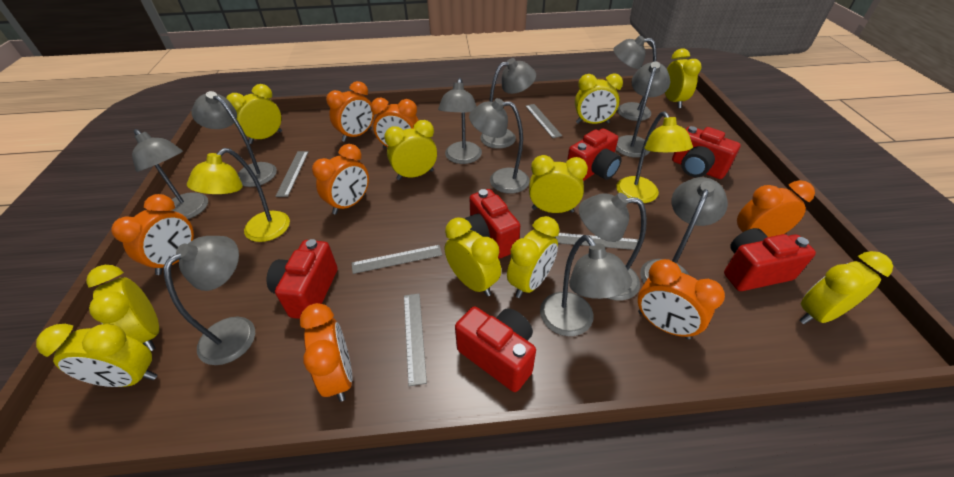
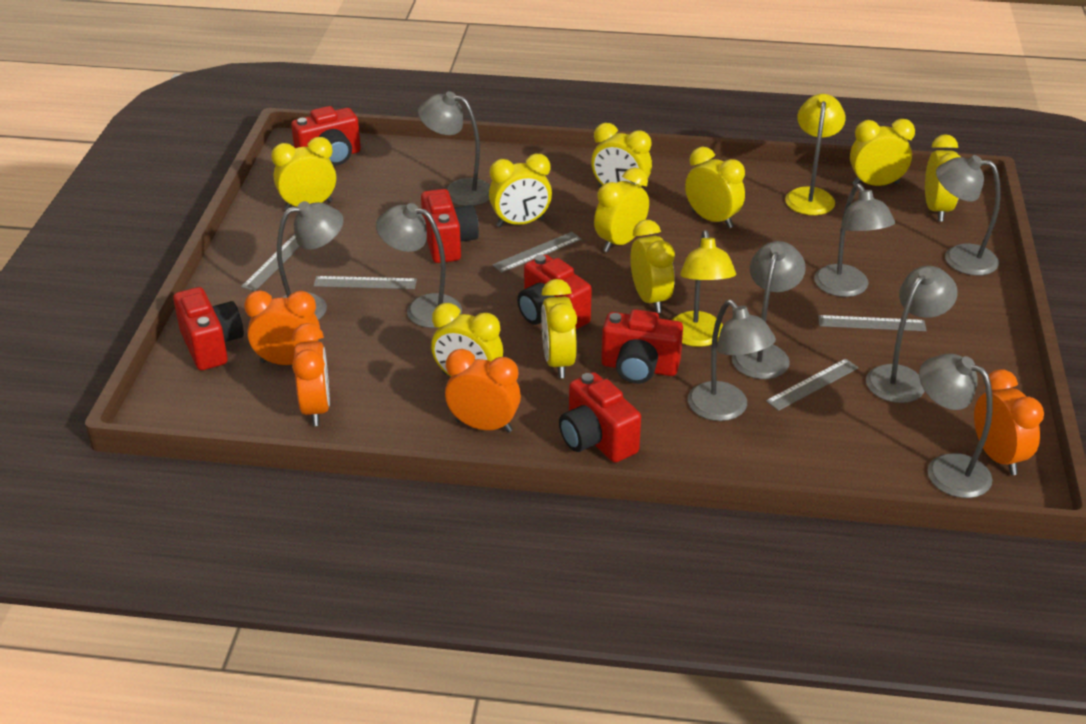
grey lamp: [132,129,208,219] [164,236,255,365] [191,91,277,187] [438,78,482,164] [469,98,530,194] [480,58,536,149] [540,235,632,336] [579,193,647,301] [613,35,657,121] [616,61,670,158] [640,177,728,283] = 11 -> [277,201,343,320] [376,203,462,328] [418,91,490,206] [688,300,776,421] [732,241,806,379] [814,183,895,297] [866,266,958,403] [919,354,993,498] [936,155,1001,276] = 9
orange clock: [111,194,194,275] [300,303,353,402] [312,144,369,214] [326,81,374,142] [370,98,419,149] [638,259,725,339] [737,180,815,237] = 7 -> [244,290,320,365] [292,323,330,426] [445,349,521,433] [974,370,1044,475] = 4

